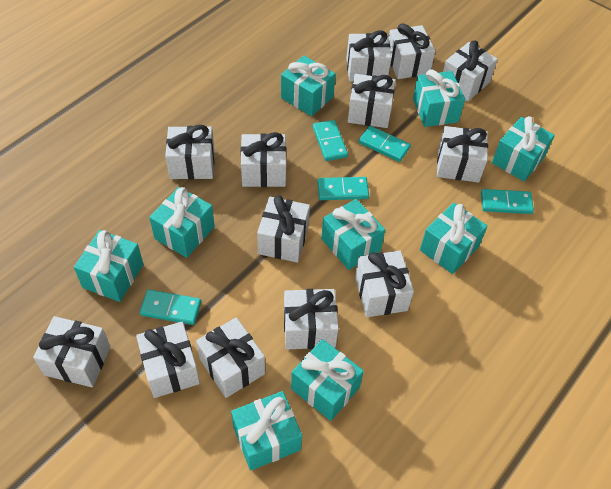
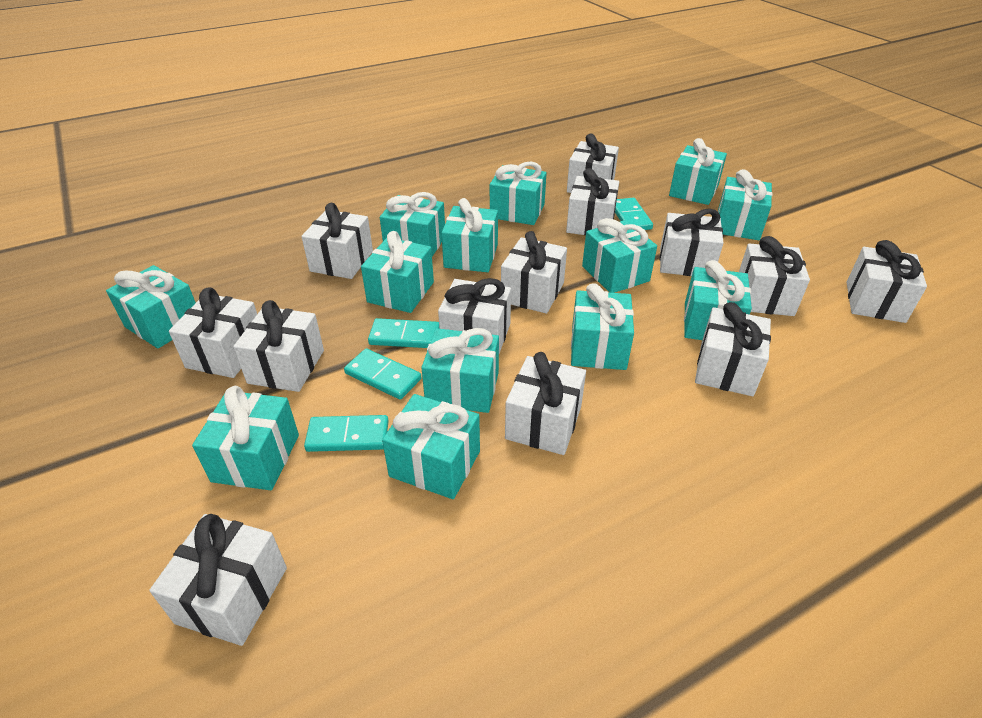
turquoise domino: [139,290,201,325] [313,120,348,161] [317,177,369,200] [358,126,411,162] [481,189,534,214] = 5 -> [304,415,389,452] [344,349,421,399] [368,318,439,348] [615,198,653,230] = 4
turquoise gift: [74,230,144,302] [149,187,215,258] [231,391,302,471] [281,56,336,116] [291,339,364,421] [321,199,385,270] [413,70,465,127] [420,203,488,274] [492,116,555,182] = 9 -> [106,265,196,348] [192,386,299,490] [361,231,434,313] [380,192,445,257] [382,394,480,499] [421,328,499,413] [441,198,498,272] [490,161,547,225] [571,283,634,370] [582,218,657,293] [669,138,727,205] [684,260,752,340] [718,169,772,240] = 13

